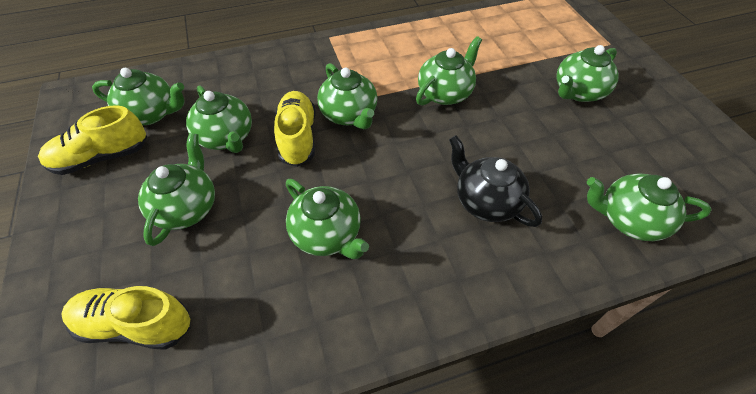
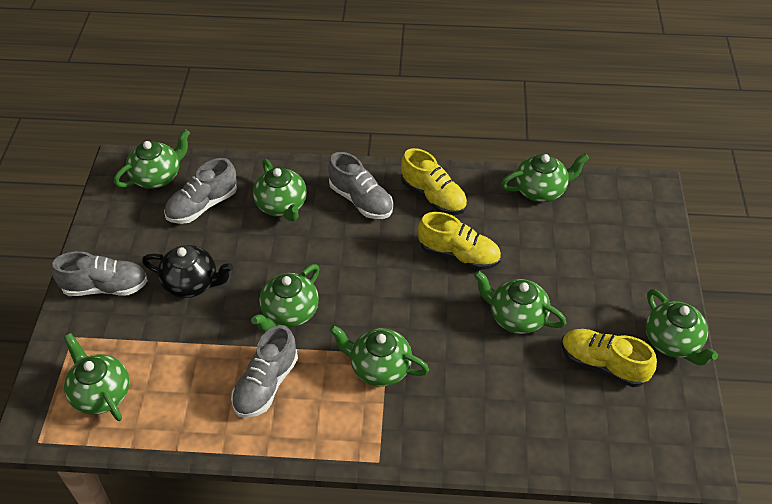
grey shoe: none = 0 -> [52,251,148,296] [164,158,237,224] [231,325,298,418] [328,152,393,219] = 4

